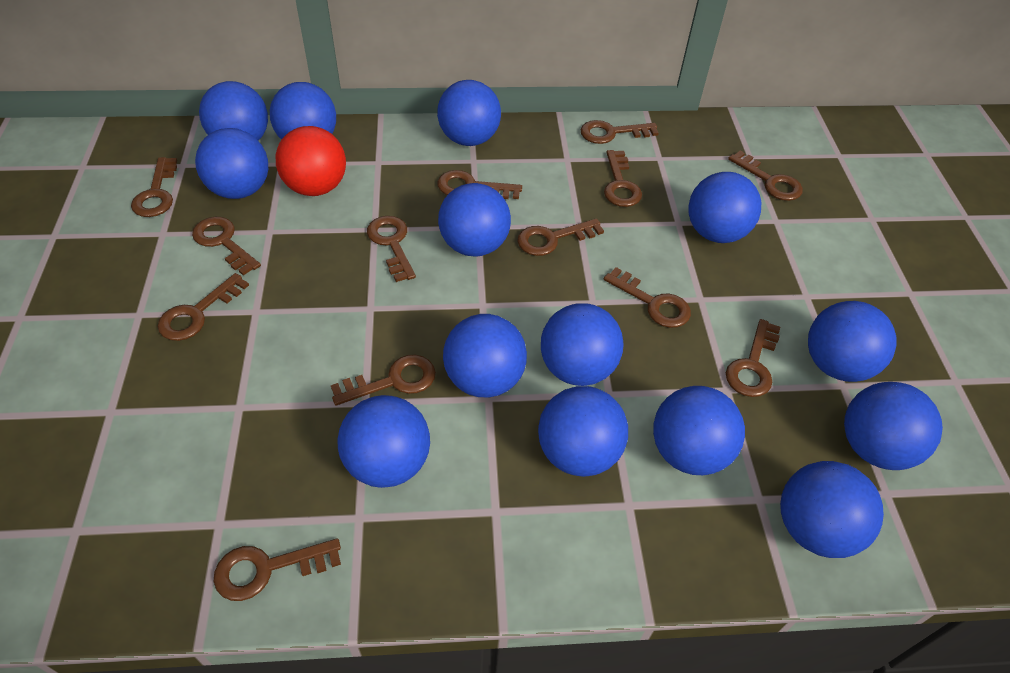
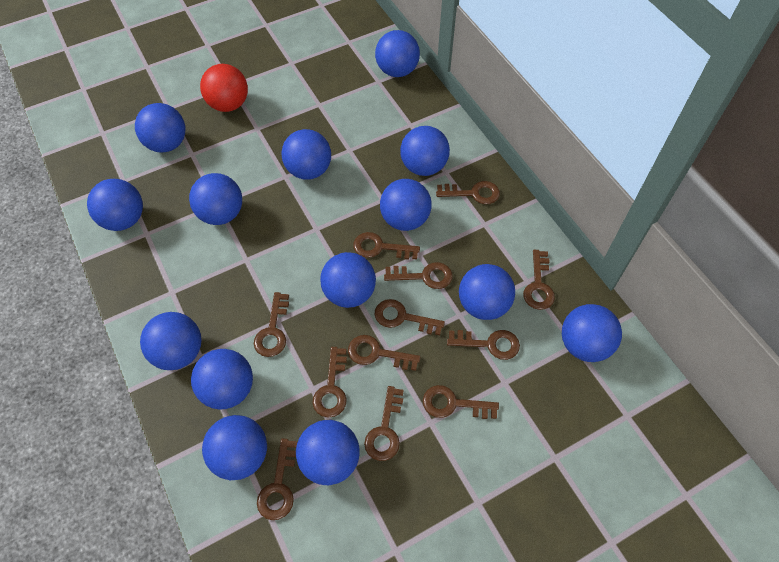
brown key: [131,157,177,217] [158,273,249,341] [192,217,261,275] [214,538,341,601] [331,355,436,406] [367,216,416,282] [437,170,522,199] [517,218,604,256] [581,120,659,144] [604,150,642,207] [604,267,691,328] [726,319,780,397] [728,151,803,201] = 13 -> [254,292,289,357] [257,438,298,520] [312,347,347,418] [348,335,420,371] [353,232,420,260] [364,386,404,461] [375,299,445,335] [384,262,453,289] [423,385,499,419] [436,181,500,204] [447,330,520,360] [523,250,555,310] = 12

